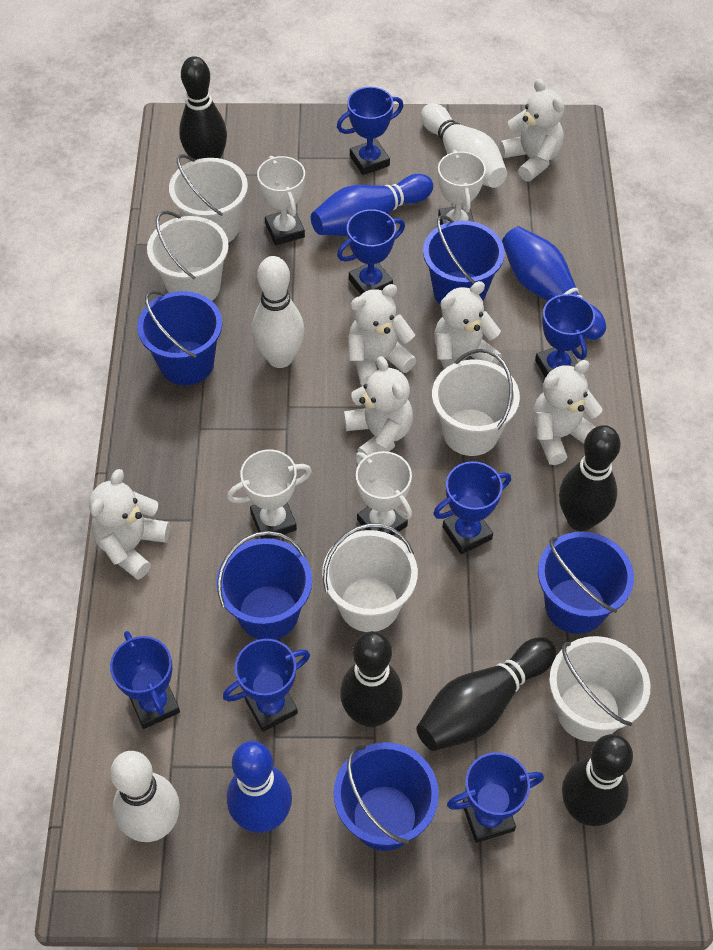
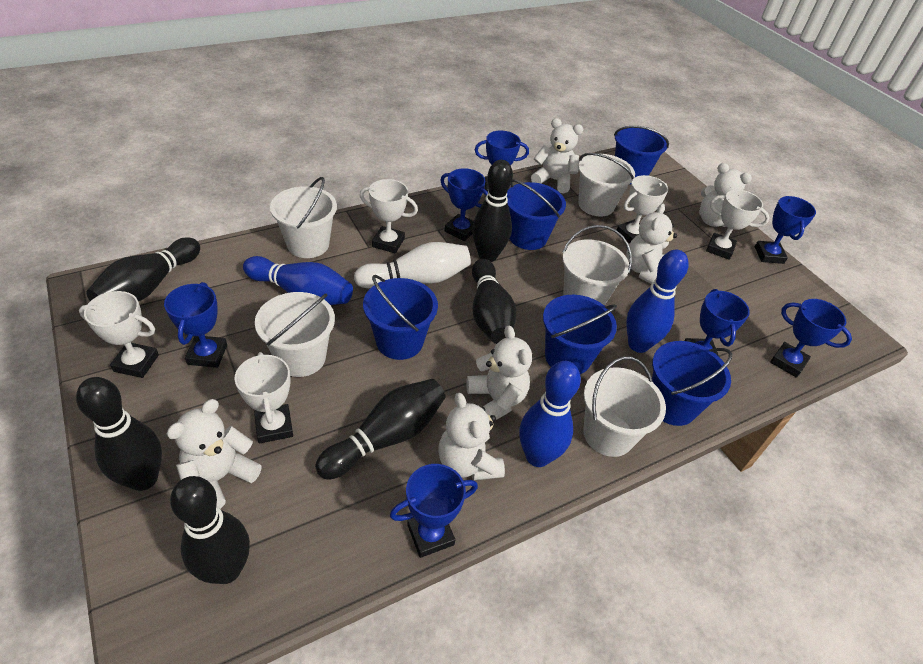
black bowling pin: [179,56,227,160] [340,631,403,728] [416,637,556,751] [559,425,620,531] [562,734,633,826] = 5 -> [76,377,162,491] [86,237,200,301] [170,476,250,584] [315,379,446,480] [472,160,513,262] [472,259,516,344] = 6
white bowling pin: [110,751,180,842] [252,256,304,368] [421,103,507,188] = 3 -> [354,242,471,288] = 1
white trophy: [227,449,312,539] [257,156,305,245] [356,451,412,536] [438,150,486,225] = 4 -> [79,291,159,378] [235,352,293,444] [360,179,418,253] [617,175,668,244] [706,190,770,260] = 5

